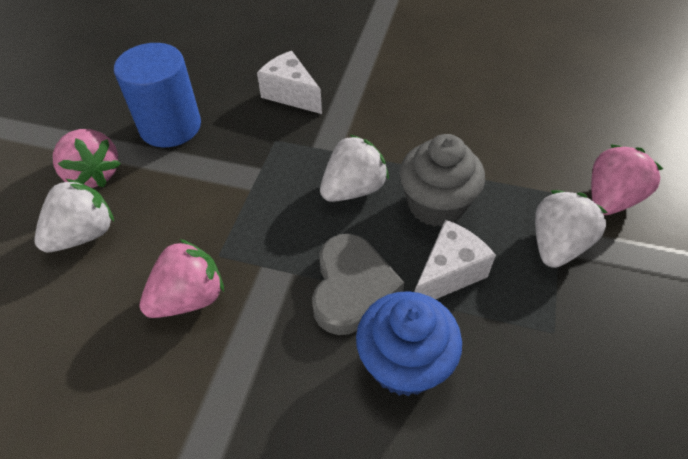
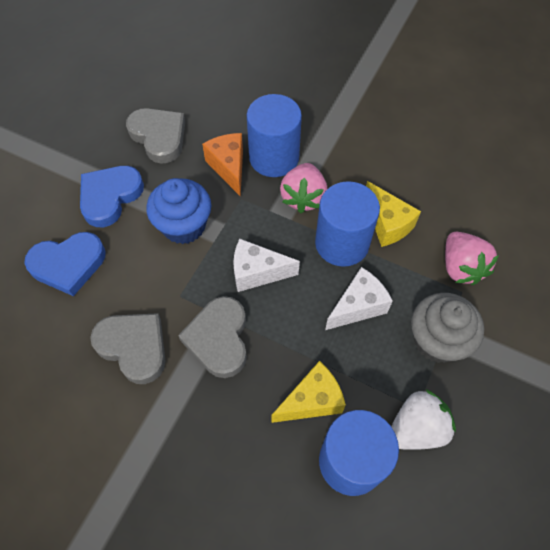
blue cylinder: [114,43,201,147] = 1 -> [247,94,302,177] [315,181,380,267] [319,410,399,496] = 3
blue heart: none = 0 -> [24,232,106,296] [80,166,144,227] = 2
grey heart: [312,234,404,335] = 1 -> [90,313,166,384] [126,108,185,164] [178,296,247,378] = 3
orange cheese: none = 0 -> [202,133,243,197] = 1
pink strawberry: [53,129,121,188] [139,239,224,318] [591,144,663,215] = 3 -> [280,163,327,213] [445,231,499,285] = 2
white strawberry: [34,179,114,252] [320,134,389,202] [535,190,608,268] = 3 -> [391,389,456,450] = 1
yellow cheese: none = 0 -> [271,361,346,423] [366,181,421,247] = 2

